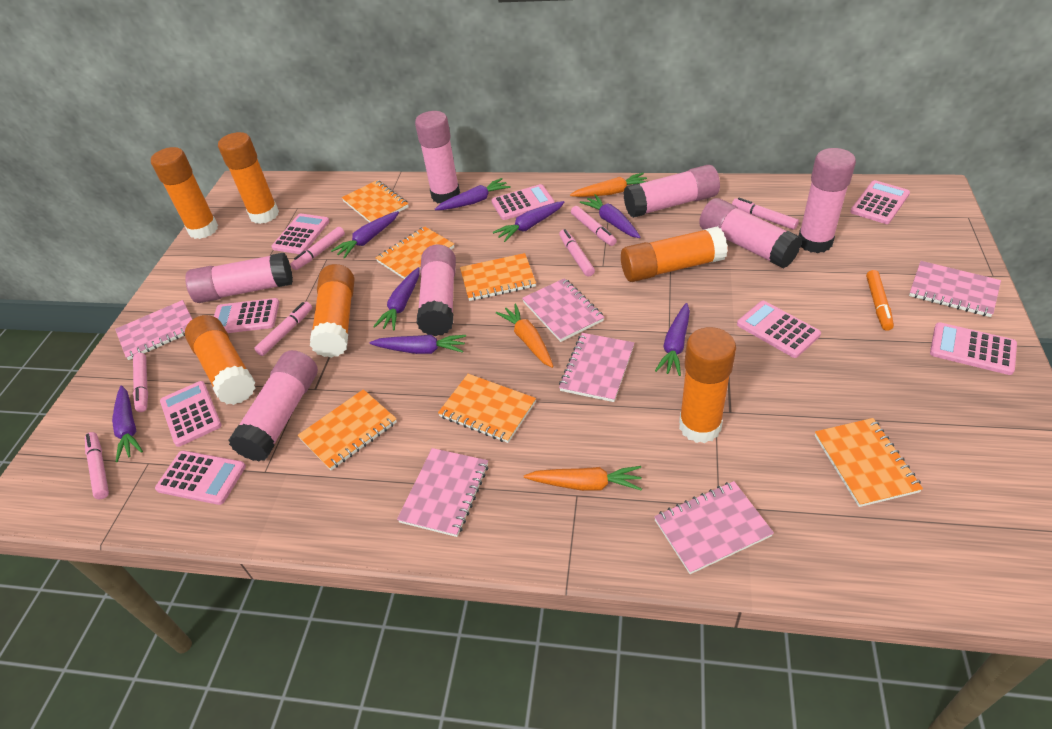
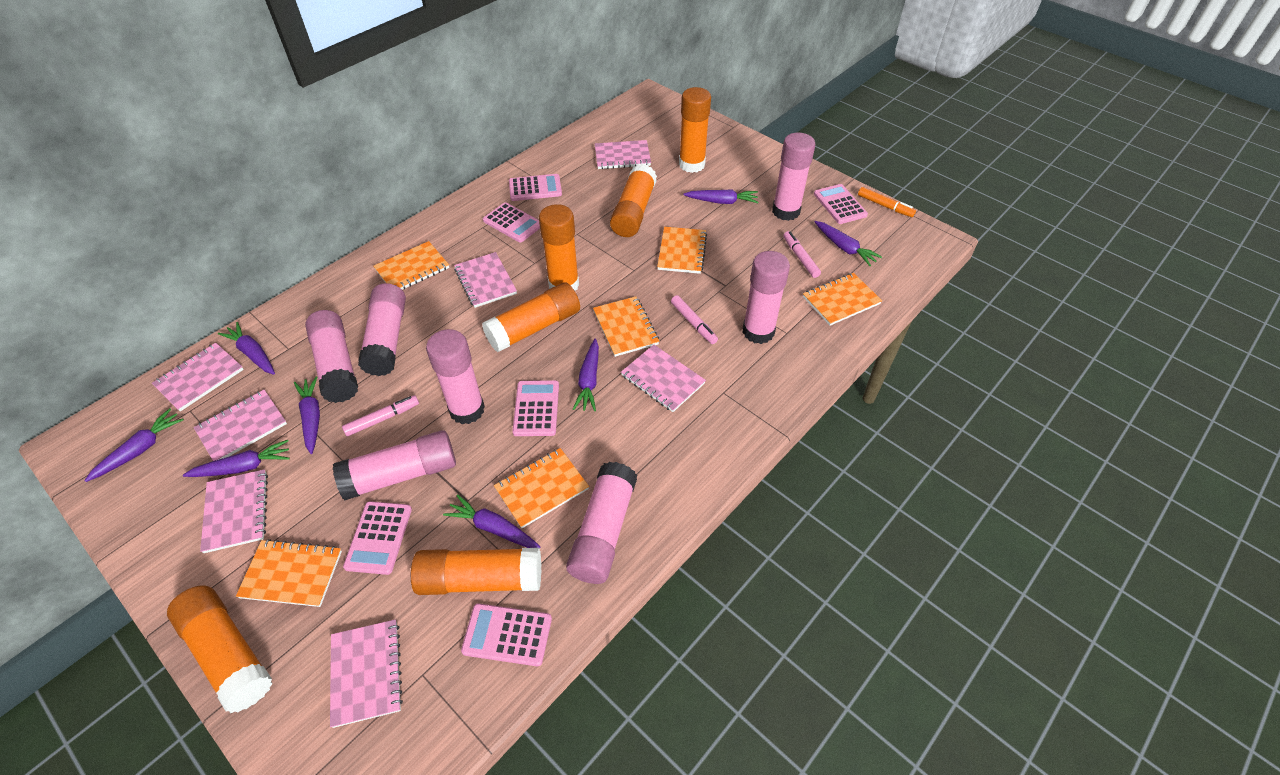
orange carrot: [496,304,553,368] [524,466,642,491] [570,173,647,197] = 3 -> none = 0
pink calculator: [155,451,246,505] [160,381,222,447] [214,298,279,333] [271,213,330,254] [491,184,555,220] [737,301,821,358] [850,180,910,224] [930,322,1017,375] = 8 -> [343,501,412,575] [461,603,552,666] [483,202,540,242] [509,174,562,201] [512,380,559,436] [814,184,868,224] = 6
pink marker: [85,432,109,499] [133,352,148,412] [254,302,312,356] [290,227,345,270] [559,229,595,277] [571,206,617,246] [732,197,799,230] = 7 -> [342,395,419,436] [671,295,718,344] [783,231,821,278] = 3
pink notebook: [115,300,192,360] [397,448,488,537] [522,278,604,342] [559,333,634,402] [654,481,774,574] [909,261,1001,317] = 6 -> [152,343,244,411] [193,390,287,461] [200,469,268,553] [330,619,403,728] [454,252,517,308] [595,140,651,169] [621,345,706,412] = 7

